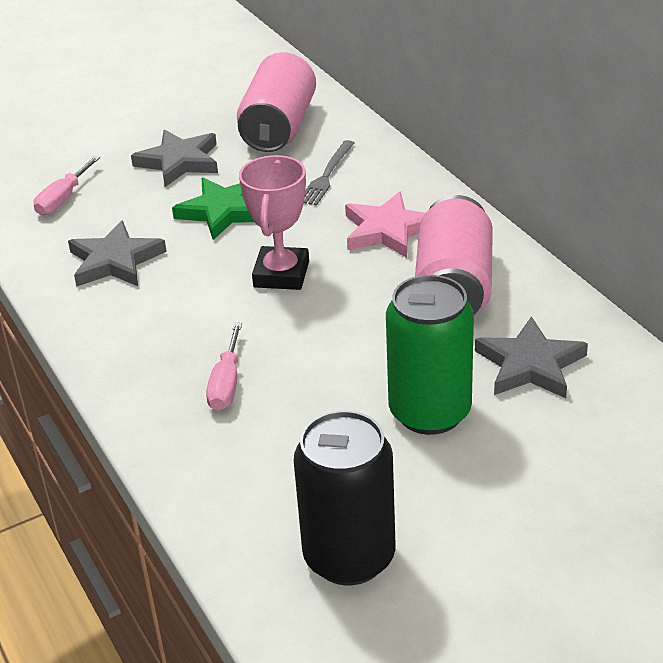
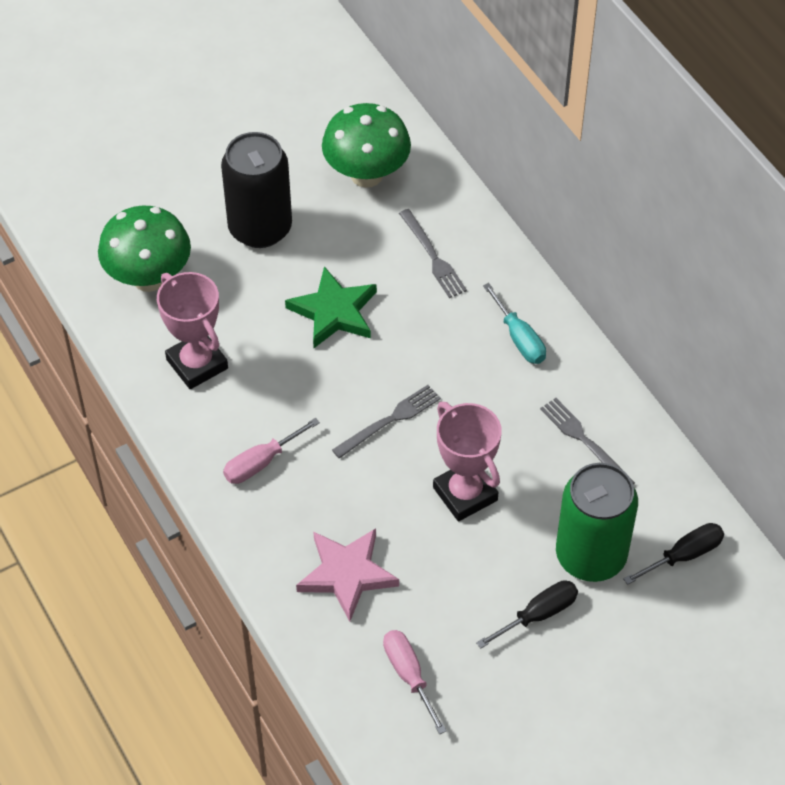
black screwdriver: none = 0 -> [476,580,578,649] [623,523,724,585] = 2
green mushroom: none = 0 -> [98,206,191,292] [322,103,411,188] = 2
grey fork: [304,140,354,206] = 1 -> [332,385,441,459] [399,209,467,298] [540,398,635,484] = 3
grey star: [68,220,167,286] [131,130,218,187] [475,316,588,398] = 3 -> none = 0
pink can: [237,52,316,152] [415,195,493,315] = 2 -> none = 0
pink trophy: [239,155,309,290] = 1 -> [157,272,228,389] [433,402,502,521] = 2
turquoise screwdriver: none = 0 -> [483,283,546,364] = 1

